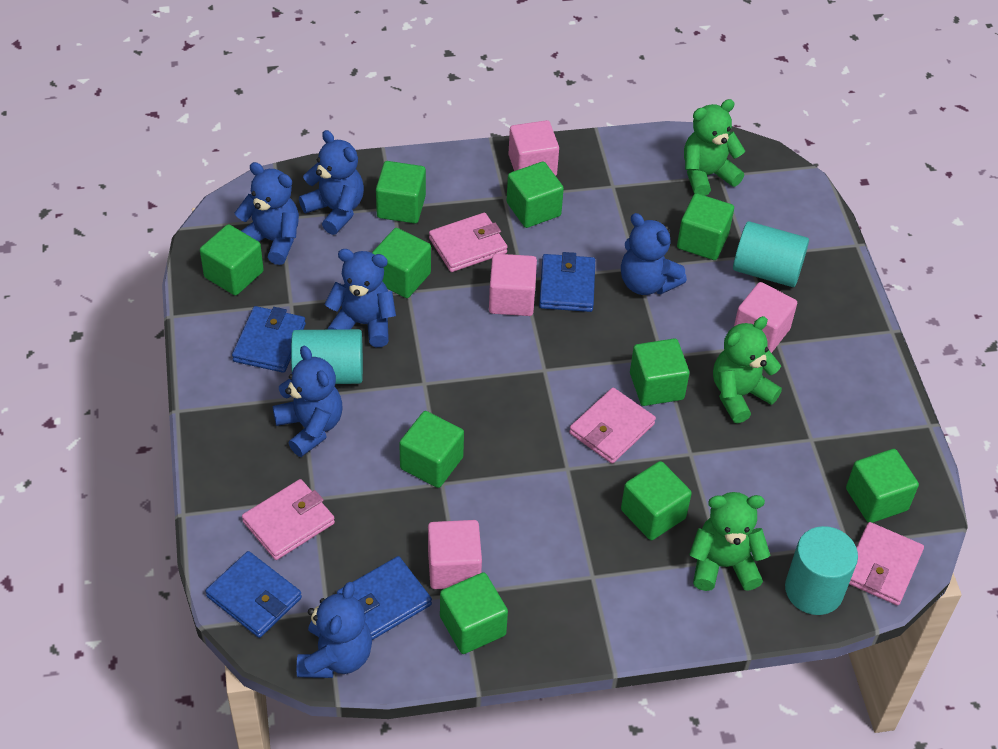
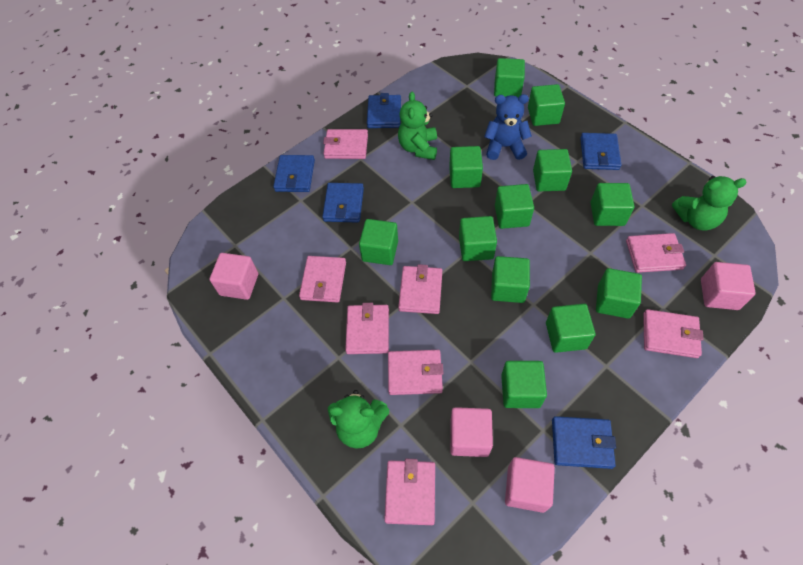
blue teddy bear: [235,162,299,265] [273,346,343,457] [297,582,372,678] [299,130,364,235] [324,249,396,347] [621,213,687,295] = 6 -> [484,94,532,160] = 1
blue wallet: [206,551,302,638] [232,306,306,373] [337,556,432,640] [539,252,595,312] = 4 -> [273,155,315,192] [322,183,364,222] [367,93,401,128] [552,416,616,469] [580,133,621,170] = 5
green cube: [200,224,264,296] [372,228,431,298] [376,161,426,223] [399,411,464,488] [440,572,508,654] [507,161,564,228] [621,461,692,540] [630,338,689,406] [677,193,734,260] [846,449,919,523] = 10 -> [359,219,398,265] [449,146,483,188] [459,216,497,261] [491,256,530,303] [494,58,525,97] [495,184,534,229] [501,361,547,408] [528,84,565,126] [533,149,572,191] [546,304,595,353] [591,183,634,226] [596,268,642,319] = 12
pink wallet: [242,479,335,560] [429,213,507,272] [569,388,656,464] [849,522,924,605] = 4 -> [299,256,346,303] [323,129,368,159] [345,303,389,354] [384,459,435,525] [388,350,444,395] [398,264,442,314] [626,233,686,273] [643,309,704,358] = 8
turquoise cylinder: [291,329,363,384] [733,221,809,287] [785,526,858,615] = 3 -> none = 0

